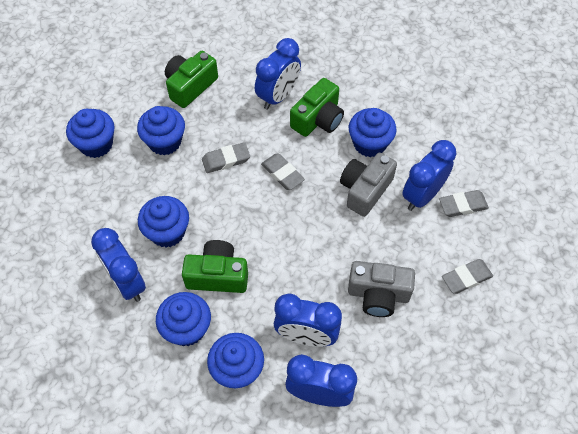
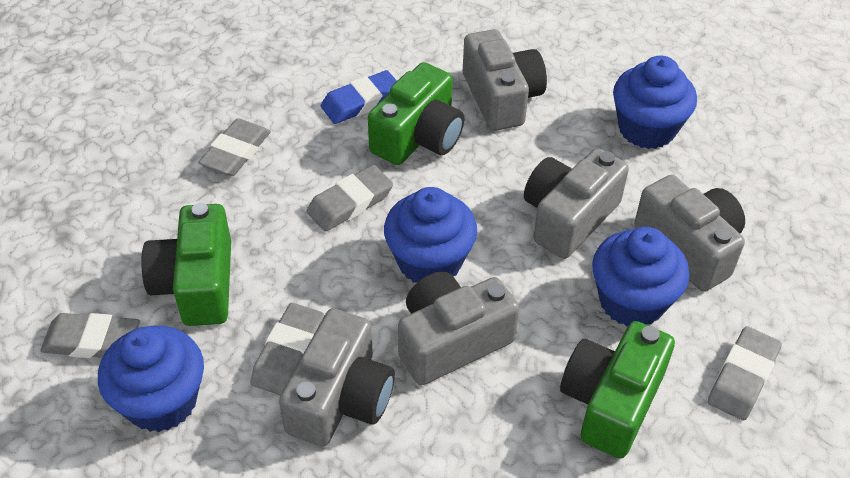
blue clock: [91,228,146,302] [255,38,301,110] [274,293,342,347] [285,354,357,407] [402,140,456,211] = 5 -> none = 0
blue cupcake: [66,109,115,158] [137,106,185,155] [138,196,189,248] [156,292,211,346] [207,333,264,388] [349,108,396,157] = 6 -> [98,326,204,432] [384,187,477,283] [592,227,689,327] [613,55,697,149] = 4
blue eraser: none = 0 -> [321,70,397,124] = 1
grey camera: [340,153,397,217] [348,261,415,317] = 2 -> [279,309,395,446] [398,271,519,385] [463,29,547,131] [524,148,629,259] [634,175,745,291] = 5
grey eraser: [202,142,250,173] [261,153,305,190] [439,190,489,217] [442,259,493,294] = 4 -> [40,313,140,358] [198,118,271,176] [250,303,324,395] [306,165,393,232] [708,326,782,421] = 5

